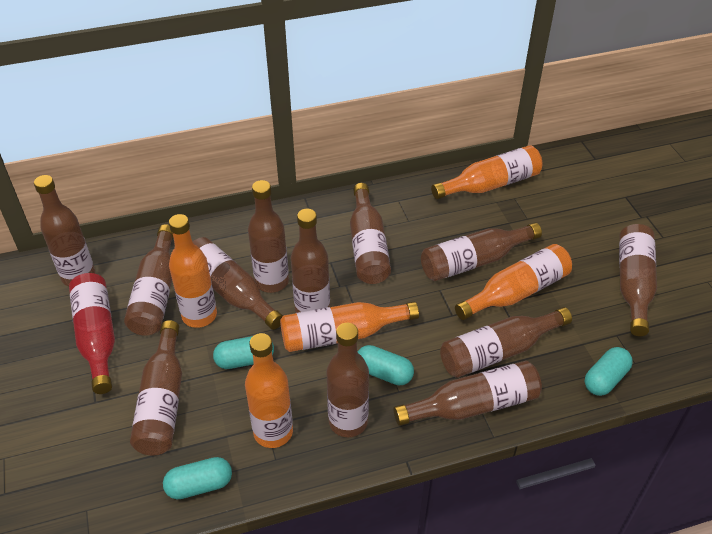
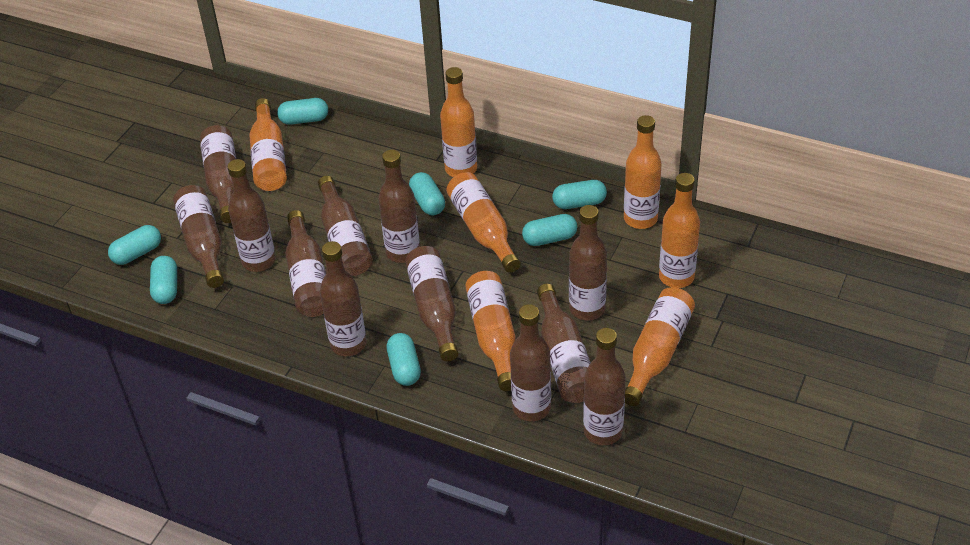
orange bottle: [169,214,217,328] [245,333,293,448] [280,302,419,352] [431,145,543,199] [455,244,572,320] = 5 -> [249,98,287,191] [440,67,477,177] [446,172,521,273] [465,271,515,391] [624,115,662,229] [625,287,695,406] [659,173,700,288] = 7
red bottle: [69,273,115,394] = 1 -> none = 0
turquoise capsule: [163,457,232,499] [213,336,274,369] [357,345,414,386] [585,347,633,396] = 4 -> [108,225,161,265] [150,256,177,304] [277,98,328,125] [387,333,421,386] [409,172,445,215] [522,214,577,246] [552,180,607,209] = 7

